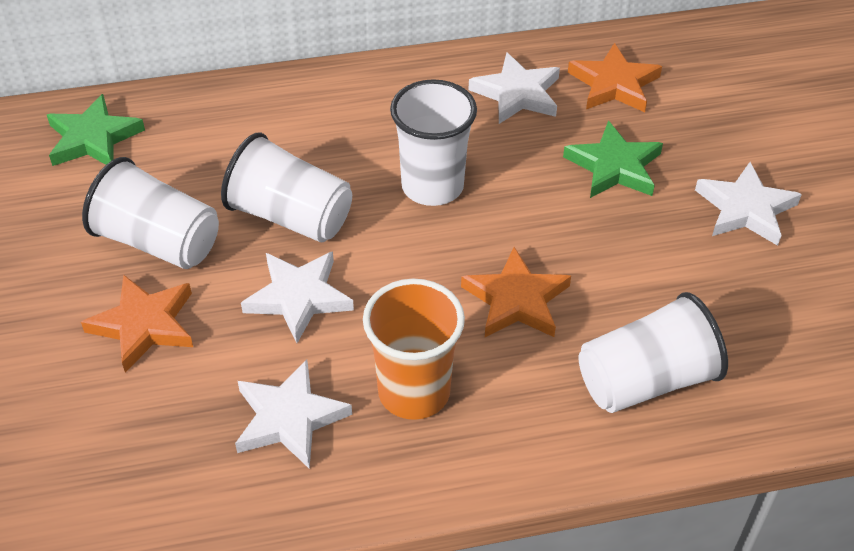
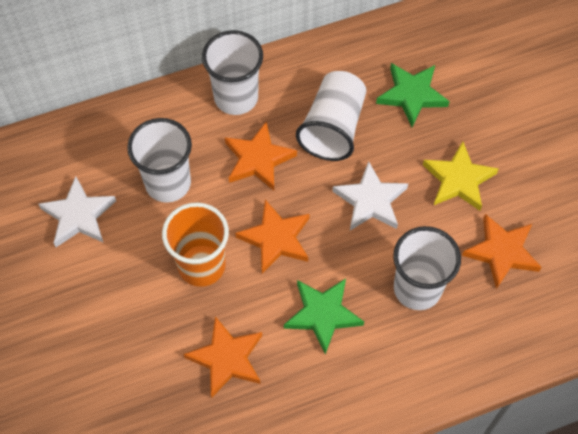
orange star: [81,275,193,373] [461,247,571,337] [568,43,662,112] = 3 -> [183,316,262,398] [225,122,297,190] [235,200,310,274] [462,214,542,289] = 4
white star: [235,359,352,469] [241,251,354,343] [469,52,560,124] [695,162,802,246] = 4 -> [39,176,116,247] [332,161,408,230] = 2
yellow star: none = 0 -> [423,142,499,211] = 1

